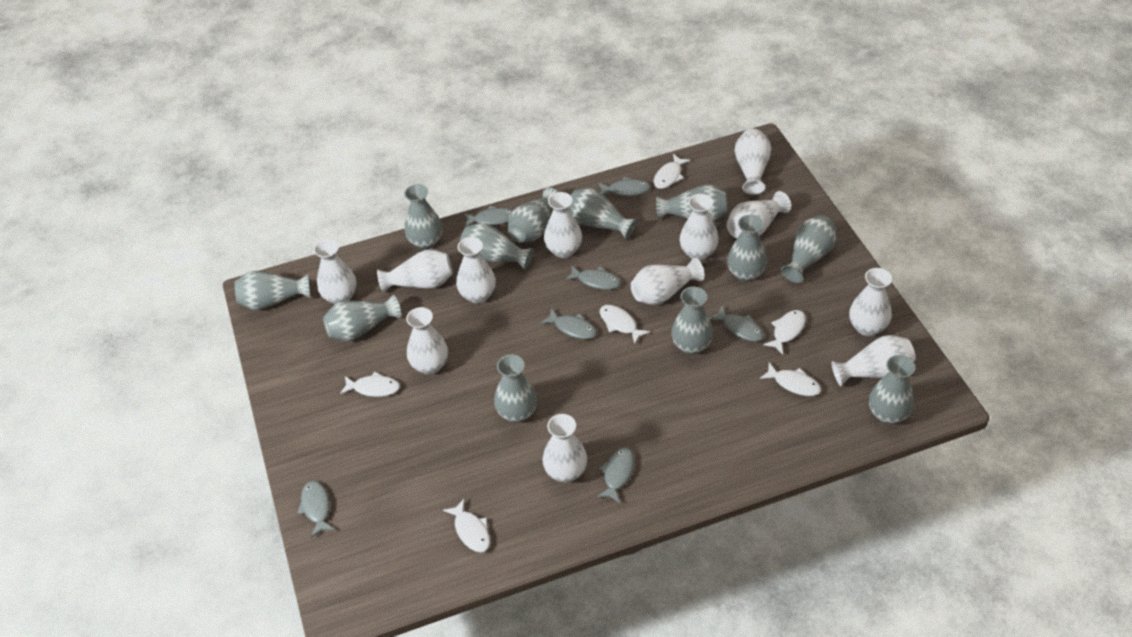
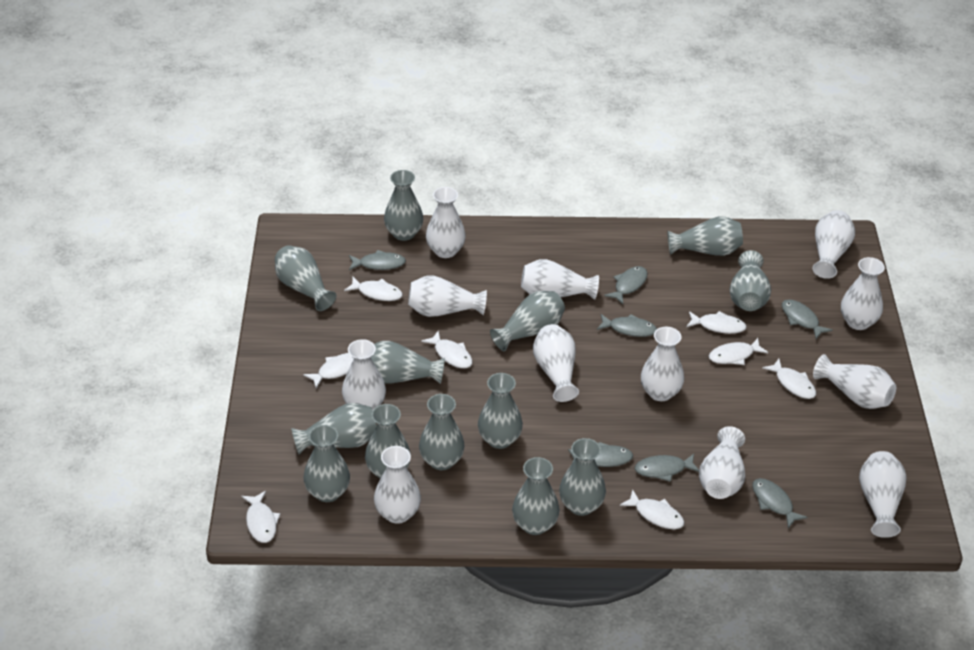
grey vase: [235,271,310,310] [323,295,401,341] [404,184,442,249] [460,223,533,270] [494,355,537,423] [508,187,558,243] [568,188,637,240] [656,185,727,221] [671,287,713,355] [727,215,767,282] [781,215,836,283] [869,355,915,424] = 12 -> [275,245,337,311] [291,403,377,455] [304,425,350,502] [365,404,411,478] [371,341,445,384] [384,170,423,241] [419,394,465,470] [478,373,523,449] [490,291,565,351] [512,457,559,535] [559,438,606,516] [667,216,743,256] [730,250,771,311] = 13
white fish: [340,372,400,397] [443,499,490,552] [600,305,650,344] [654,154,690,189] [760,363,821,396] [763,310,806,354] = 6 -> [241,491,280,543] [303,353,354,388] [344,277,403,301] [421,330,473,368] [620,489,685,529] [686,311,747,334] [709,338,768,365] [762,359,816,399] = 8

